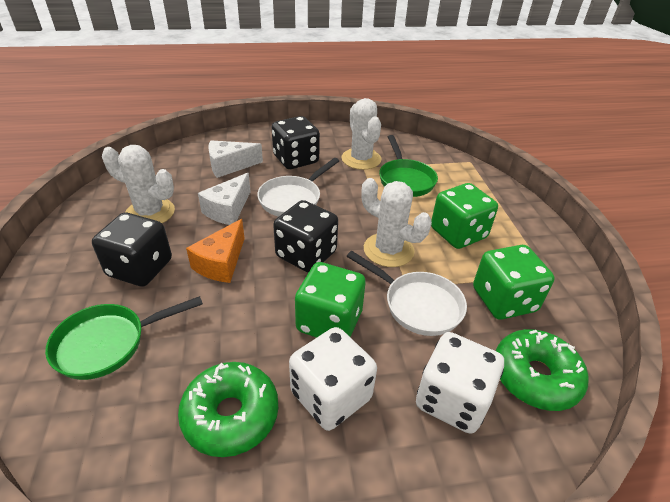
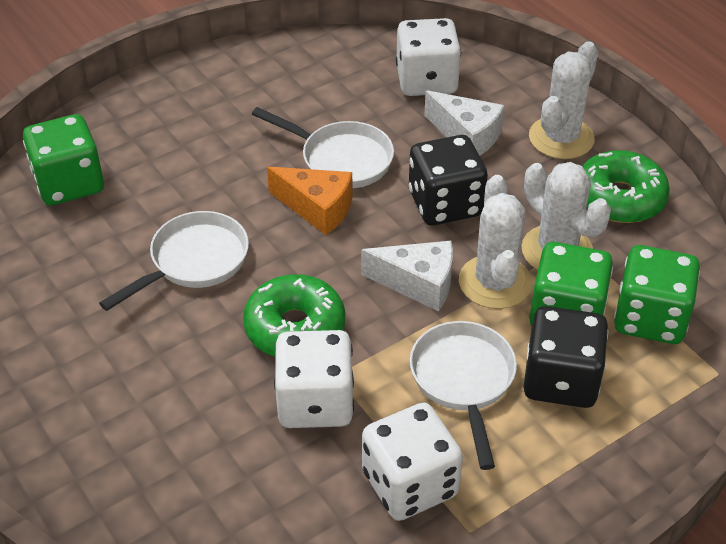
black dice: [92,213,172,287] [272,116,320,169] [273,200,338,273] = 3 -> [409,135,488,225] [523,306,608,408] = 2
green pan: [45,296,203,380] [379,135,438,197] = 2 -> none = 0
white dice: [289,327,377,431] [416,332,504,434] = 2 -> [274,330,354,428] [362,403,463,521] [396,18,461,96] = 3
white pan: [257,158,339,217] [347,251,467,336] = 2 -> [99,211,249,311] [252,107,394,188] [410,321,517,470] = 3

